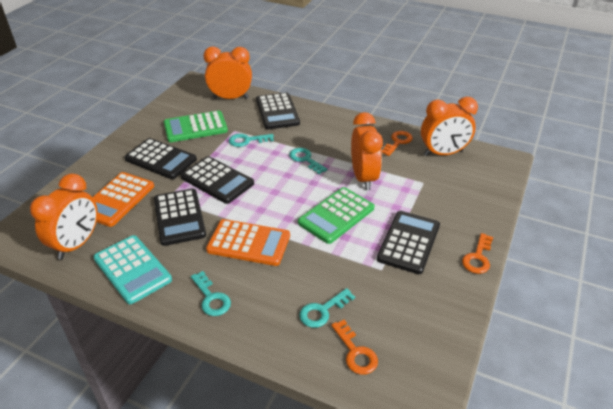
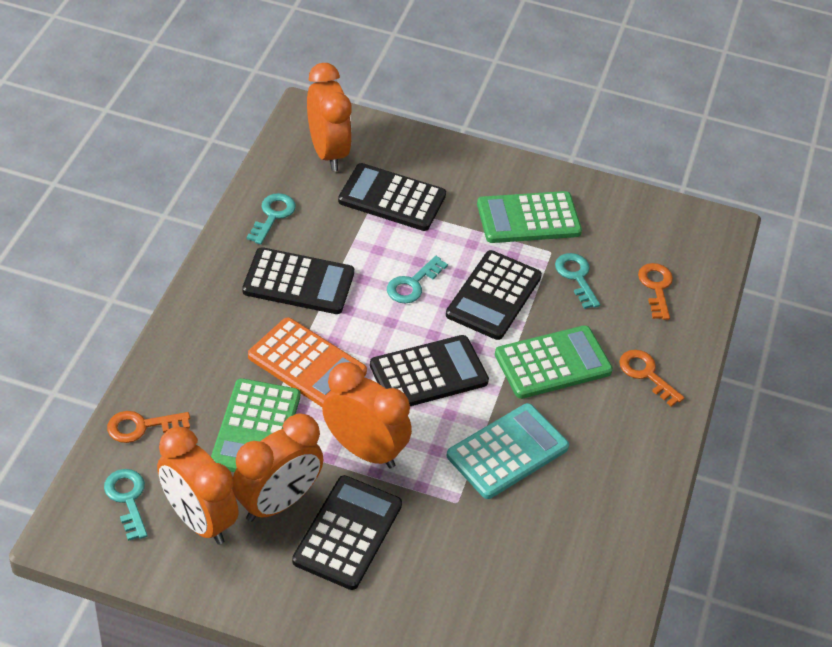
green calculator: [164,111,228,142] [298,187,374,244] = 2 -> [211,378,300,472] [477,191,582,243] [495,325,613,399] = 3
orange calculator: [92,172,154,227] [206,219,290,266] = 2 -> [248,317,367,407] = 1

